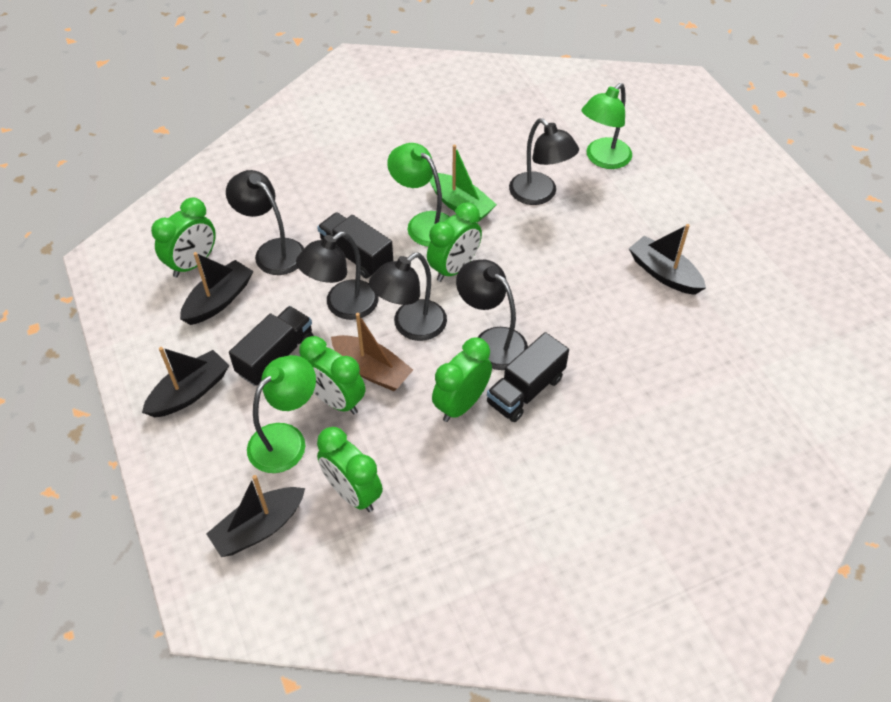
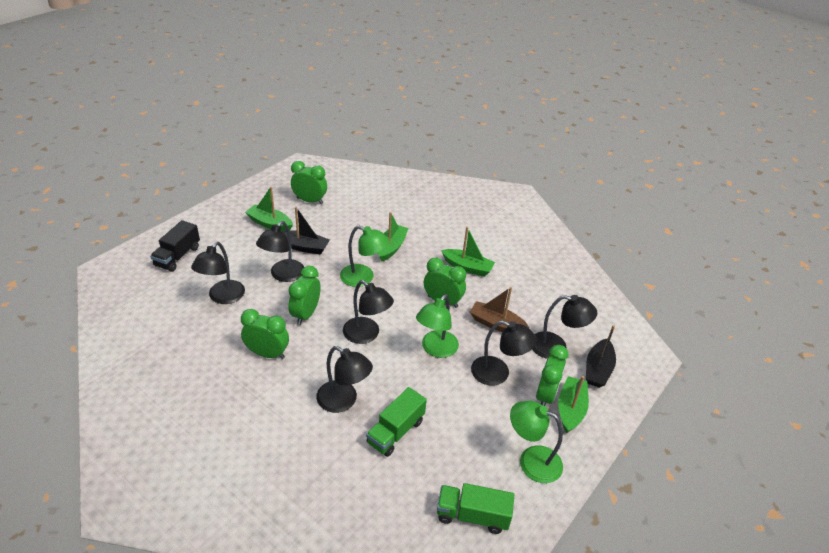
black boat: [142,347,230,417] [180,252,253,325] [206,475,305,557] [629,224,706,295] = 4 -> [281,207,330,255] [586,325,616,388] = 2
black lamp: [226,170,304,275] [296,232,378,320] [369,253,447,341] [456,260,528,370] [509,118,579,205] = 5 -> [191,242,245,304] [256,221,304,282] [316,346,373,413] [343,280,394,344] [471,321,537,386] [532,295,597,359] = 6
black truck: [229,306,313,386] [317,212,393,279] [487,332,569,422] = 3 -> [150,220,200,272] = 1
green boat: [429,145,497,223] = 1 -> [245,187,293,231] [378,212,409,262] [441,227,495,277] [558,376,589,433] = 4
green truck: none = 0 -> [366,387,427,457] [437,483,514,534] = 2

